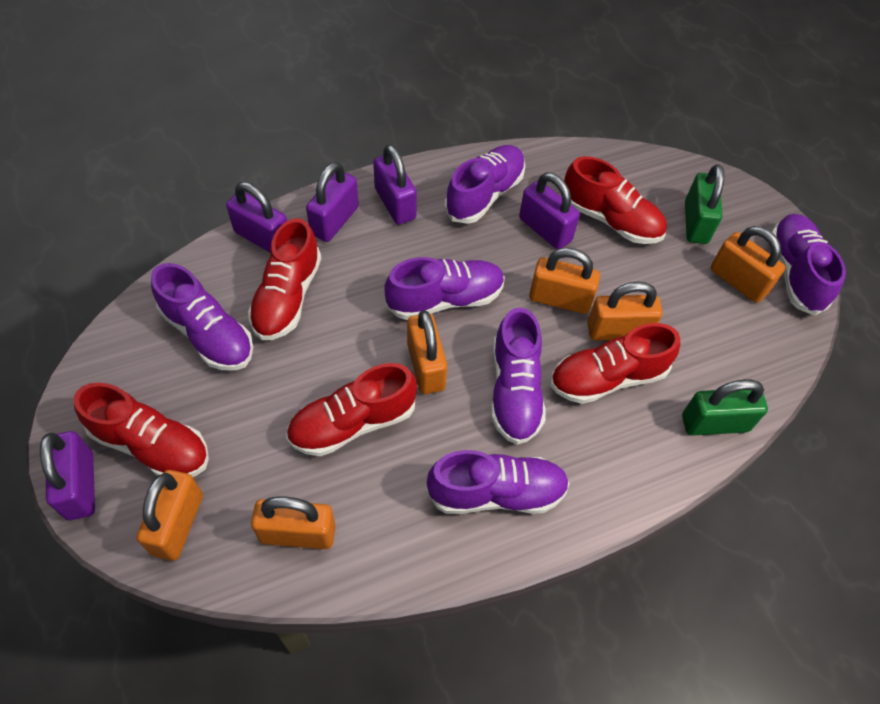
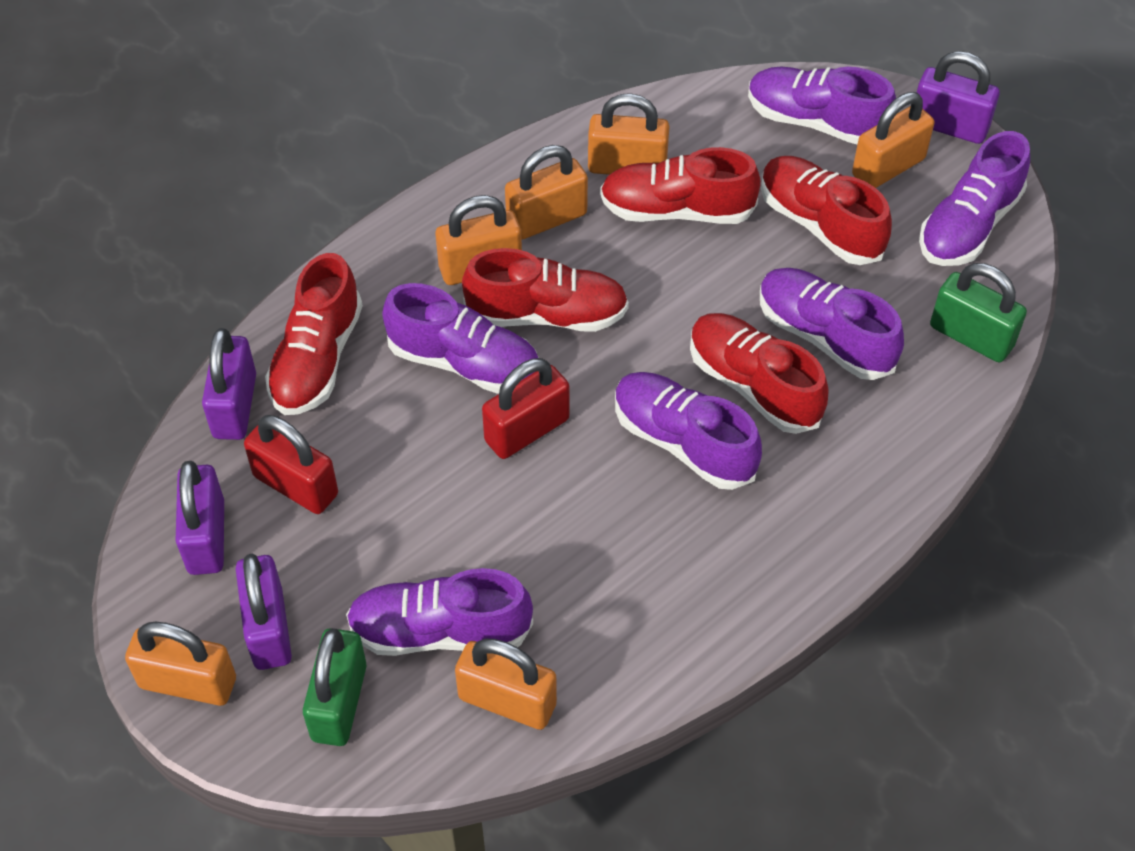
purple padlock: [40,431,95,520] [226,182,287,253] [306,162,359,242] [373,144,417,225] [519,172,580,250] = 5 -> [175,461,224,575] [202,328,256,440] [235,554,292,670] [917,51,1000,144] = 4
red padlock: none = 0 -> [244,415,338,514] [482,358,569,459] = 2

